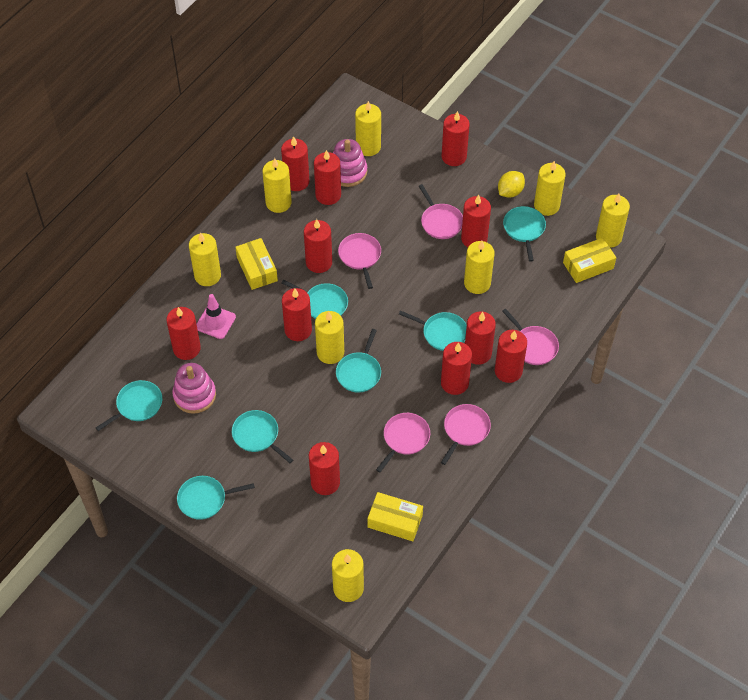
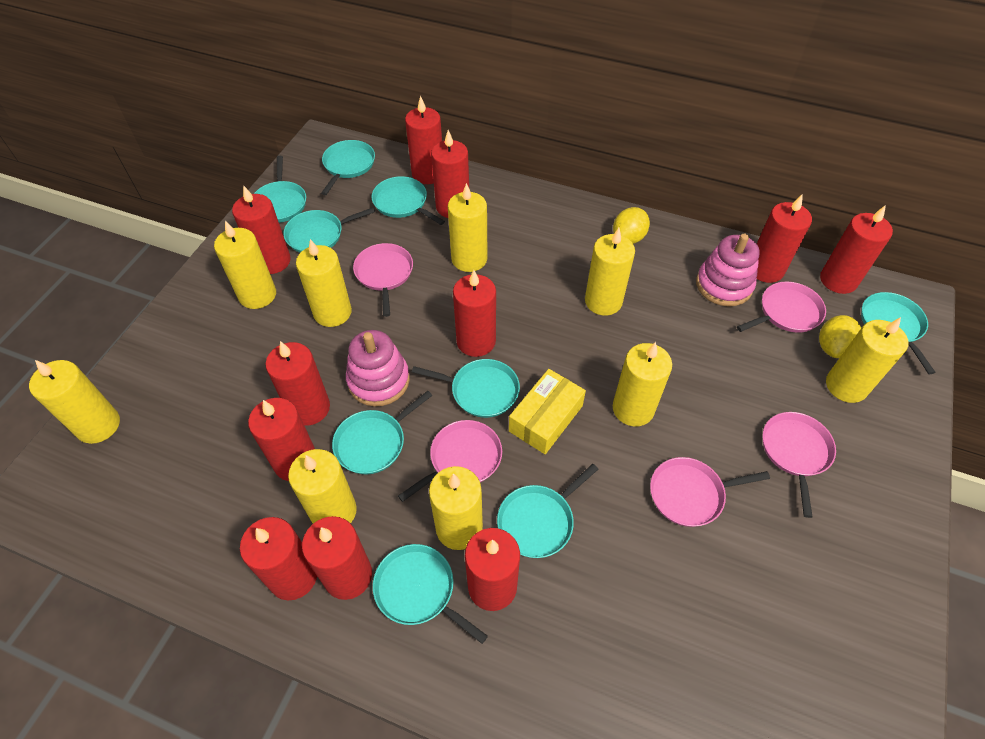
pink traffic cone: [197,294,236,339] = 1 -> none = 0
turquoise pan: [96,380,162,431] [177,476,255,520] [232,410,293,463] [282,280,348,319] [336,329,381,393] [399,310,467,351] [503,206,546,262] = 7 -> [254,156,306,223] [283,208,375,253] [321,140,375,195] [332,391,433,474] [371,176,445,225] [373,544,488,644] [412,359,520,418] [497,464,598,558] [861,292,936,374] = 9
yellow box: [235,238,278,290] [368,492,423,541] [563,238,616,283] = 3 -> [509,369,586,454] = 1
yellow candle: [189,232,221,286] [262,158,292,213] [315,311,344,364] [332,549,364,602] [355,101,381,156] [464,241,494,294] [534,161,566,216] [596,194,630,248] = 8 -> [29,360,120,444] [214,221,276,309] [288,449,357,523] [296,239,352,327] [429,466,483,550] [448,183,488,272] [585,228,635,316] [613,342,672,427] [826,317,908,403] = 9
yellow lemon: [498,171,525,197] = 1 -> [613,207,650,244] [819,315,861,358] = 2

